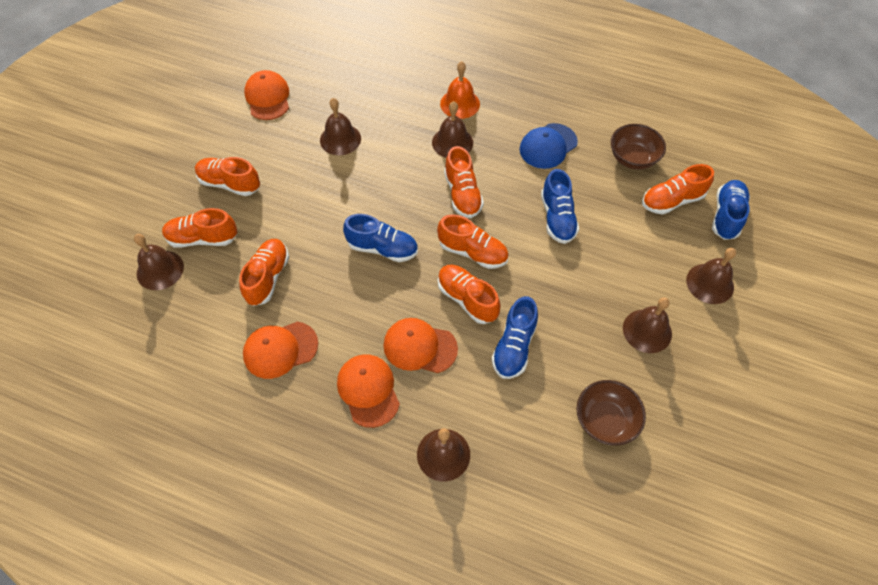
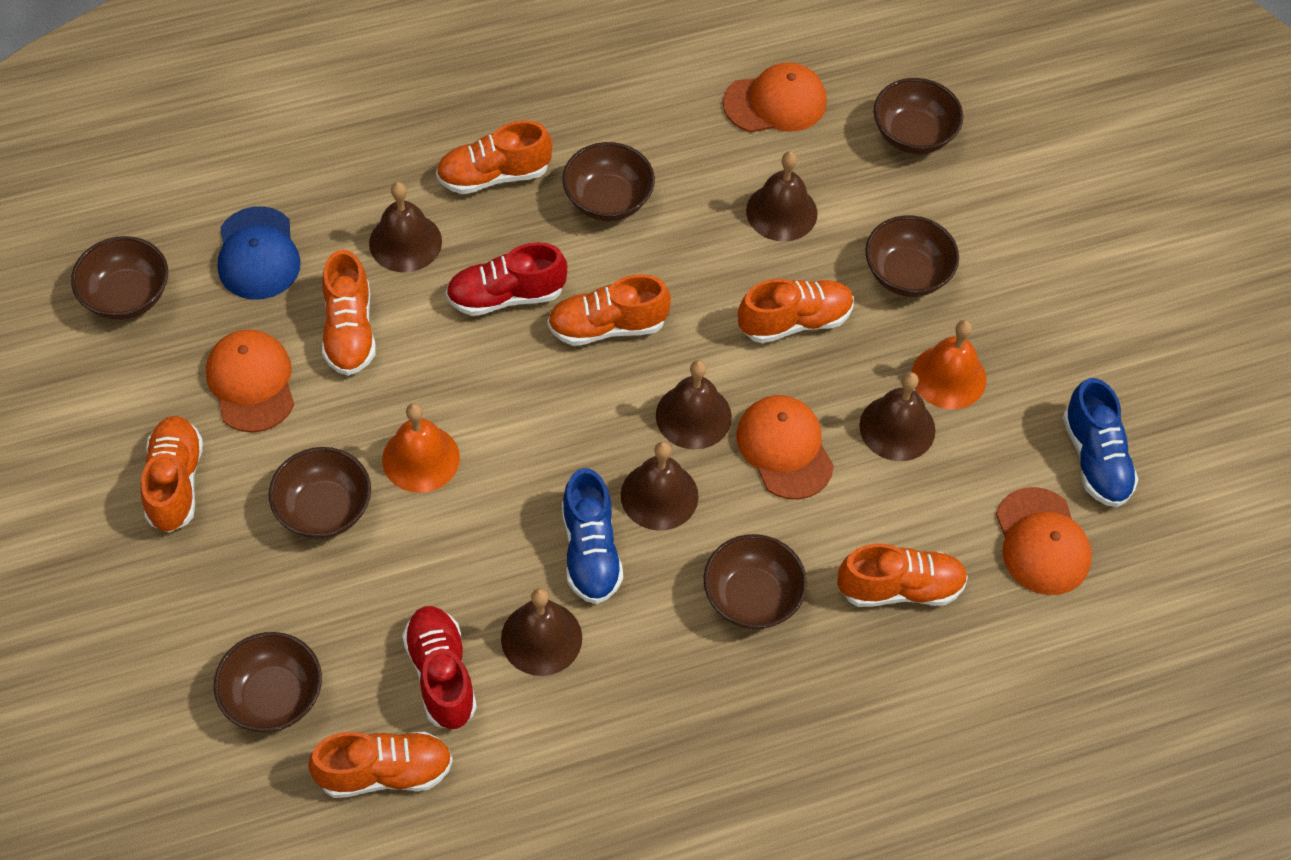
blue shoe: [343,214,418,262] [491,296,538,379] [541,169,579,244] [712,180,750,240] = 4 -> [562,468,623,604] [1063,378,1139,507] = 2
brown bowl: [577,380,646,446] [611,124,666,170] = 2 -> [71,236,168,320] [214,632,322,732] [269,447,371,539] [562,142,655,221] [704,534,807,629] [865,215,959,297] [874,78,963,154] = 7
orange bell: [440,61,480,119] = 1 -> [382,403,460,493] [912,320,986,409] = 2
red shoe: none = 0 -> [402,606,477,729] [446,242,567,316] = 2

